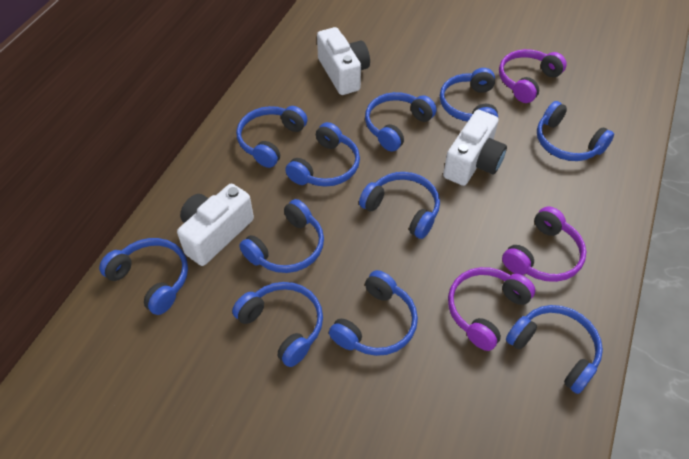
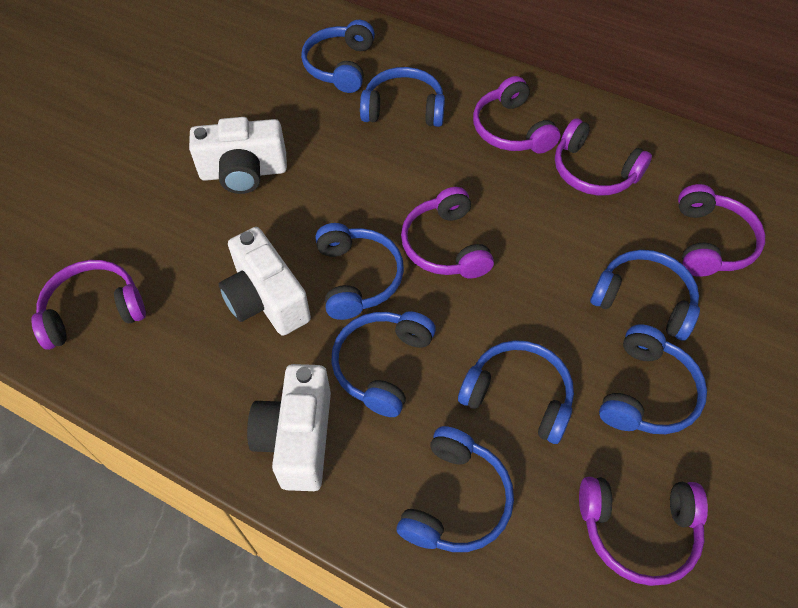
blue headphones: [99,238,188,315] [232,282,323,367] [236,106,308,168] [239,199,324,273] [285,122,360,187] [329,270,418,356] [359,172,440,239] [365,92,437,152] [440,68,498,121] [506,305,603,394] [537,101,614,161] = 11 -> [301,20,375,93] [315,223,404,320] [331,311,436,417] [360,67,445,127] [397,426,514,552] [458,340,574,444] [590,250,700,341] [599,325,707,434] = 8
purple headphones: [448,267,535,351] [499,49,567,103] [502,206,587,282] = 3 -> [31,260,146,350] [401,187,494,278] [473,76,560,154] [555,118,652,196] [579,477,708,586] [678,184,765,277] = 6

